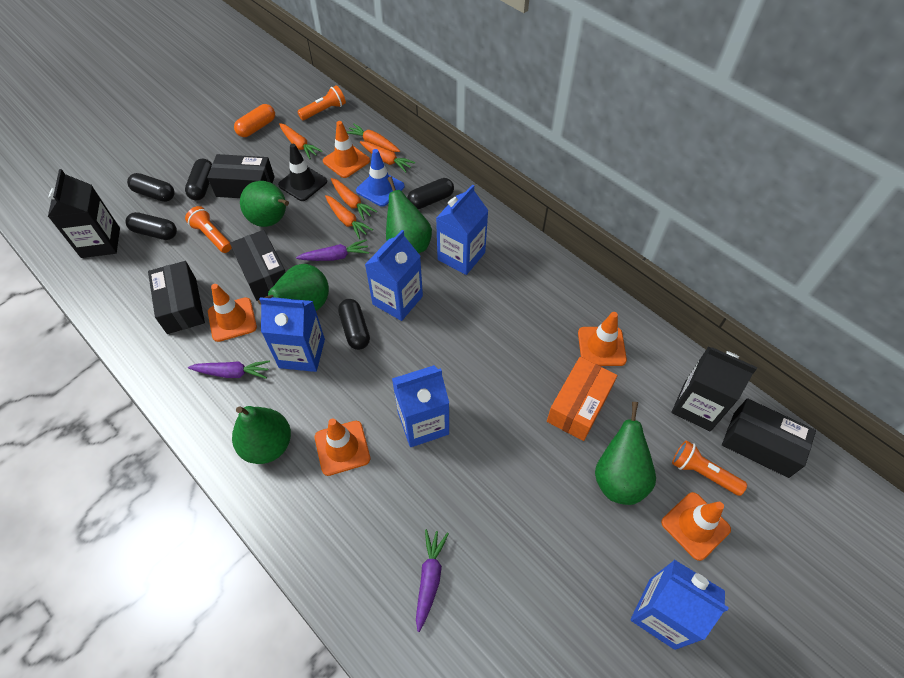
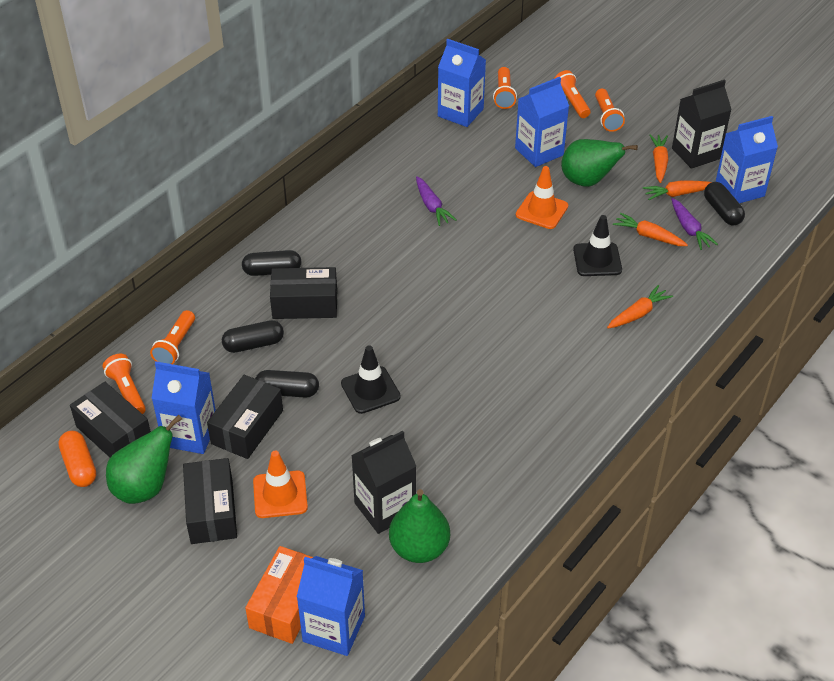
black capsule: [125,212,177,240] [127,173,175,202] [185,159,212,200] [338,299,370,350] [407,178,454,209] = 5 -> [222,320,284,353] [242,250,301,276] [255,370,319,398] [704,182,745,226] = 4
black traffic cone: [278,144,327,201] = 1 -> [341,345,401,414] [573,215,622,276] = 2
blue traffic cone: [356,149,405,207] = 1 -> none = 0
green pear: [232,406,291,464] [240,181,289,227] [258,264,329,311] [386,177,432,253] [595,402,656,505] = 5 -> [106,415,182,504] [389,489,450,563] [561,139,638,187] = 3
orange carrot: [279,123,323,159] [325,195,373,239] [331,178,377,221] [347,123,400,152] [360,141,415,172] = 5 -> [607,285,673,329] [613,213,688,246] [643,181,711,200] [649,134,669,183] = 4
orange flashlight: [185,206,232,253] [297,85,346,120] [672,440,747,496] = 3 -> [103,354,146,414] [150,310,195,364] [493,67,517,109] [554,70,590,118] [595,88,625,132] = 5
orange traffic cone: [208,284,257,342] [315,418,370,476] [323,121,370,178] [578,312,627,366] [661,492,731,561] = 5 -> [253,451,308,518] [516,166,568,229] = 2
purple carrot: [188,360,270,379] [296,240,369,261] [416,529,449,632] = 3 -> [416,176,456,226] [671,198,718,250] = 2

